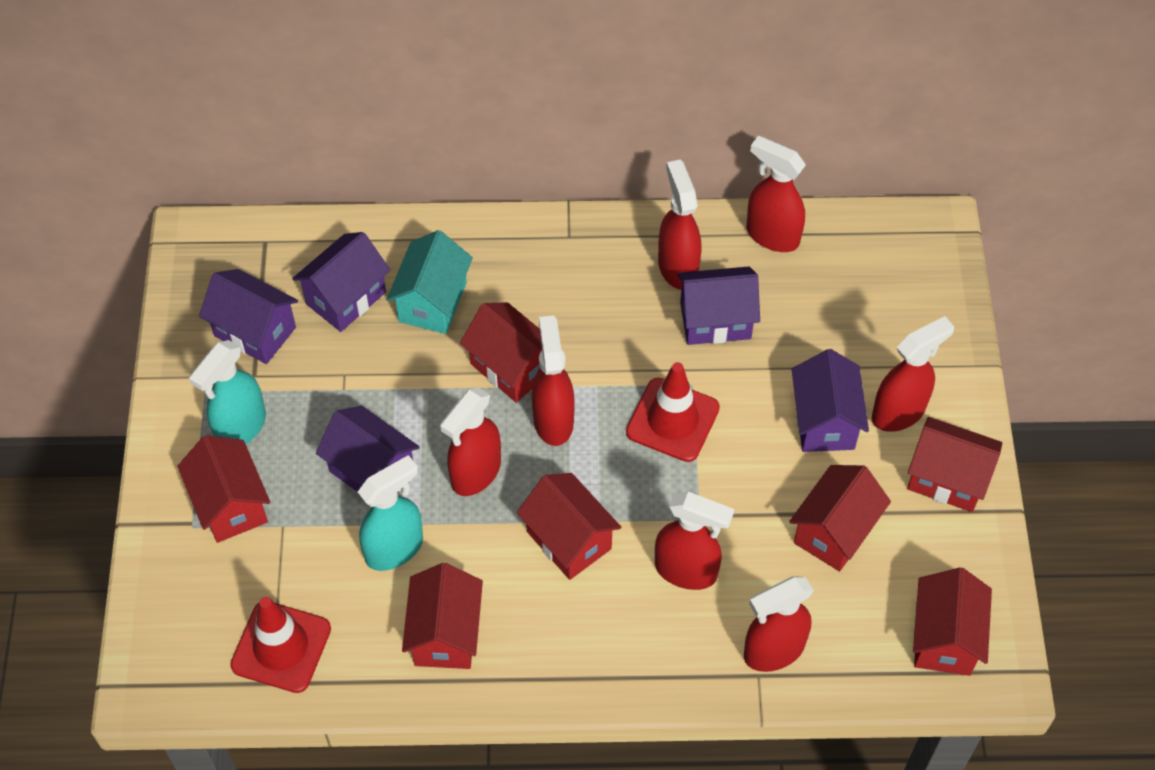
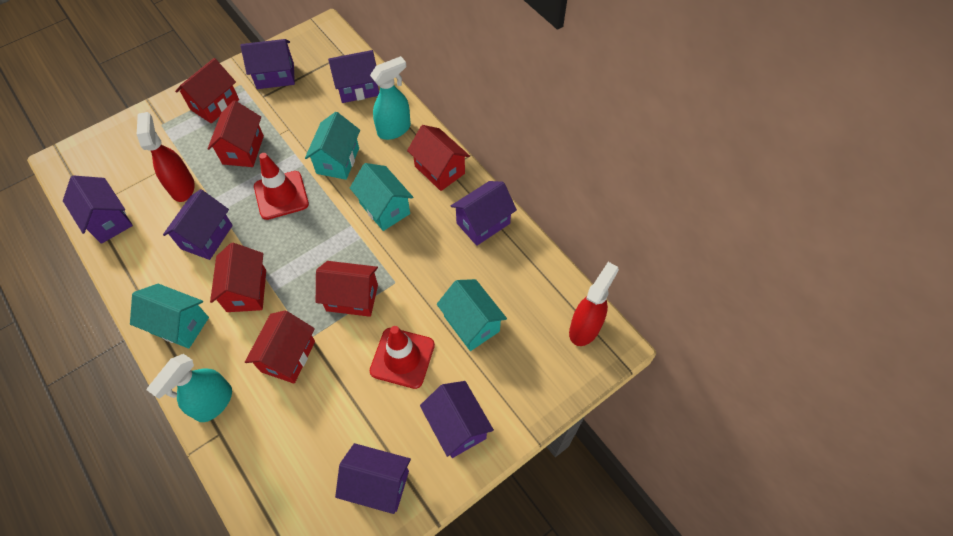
purple house: [199,269,298,364] [292,232,390,332] [316,406,420,492] [677,267,760,345] [792,349,869,452] = 5 -> [63,175,133,244] [163,189,233,260] [240,39,295,89] [328,50,379,103] [335,443,411,514] [420,381,494,458] [451,181,517,246] = 7
red house: [177,435,270,543] [402,563,483,669] [460,302,542,403] [517,473,621,580] [789,465,891,571] [907,417,1002,512] [913,567,992,676] = 7 -> [175,58,239,123] [208,100,264,167] [210,243,266,312] [245,310,315,384] [316,261,378,317] [407,125,470,191] = 6
red spray bottle: [440,387,501,496] [532,315,575,446] [655,492,734,590] [658,159,702,290] [744,576,814,672] [746,136,806,252] [872,316,954,432] = 7 -> [137,112,195,202] [569,262,619,346] = 2
turquoise house: [387,230,473,334] = 1 -> [130,284,209,349] [305,112,360,180] [350,163,413,231] [437,279,507,351] = 4

